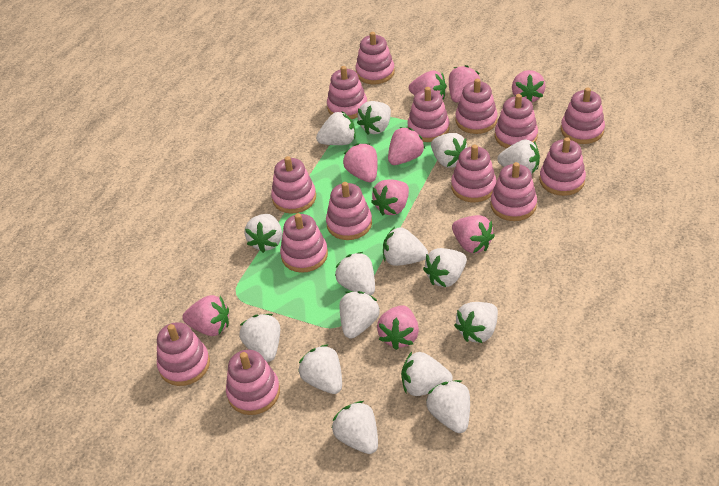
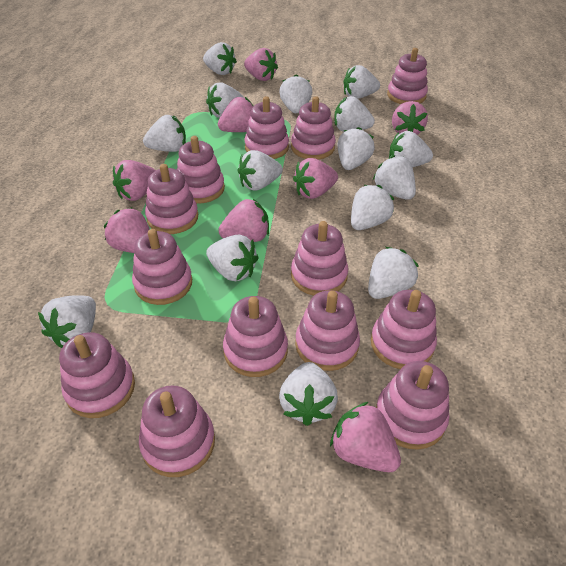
pink stacking toy: [157,322,210,386] [226,350,280,415] [271,156,316,214] [280,213,328,273] [326,182,372,240] [327,66,367,119] [355,32,395,84] [408,87,449,142] [451,144,497,202] [455,78,498,134] [490,162,537,221] [495,94,538,148] [539,137,586,196] [561,88,605,144] = 14 -> [59,332,135,418] [132,229,192,305] [139,385,215,477] [145,164,198,234] [177,136,225,204] [223,296,288,377] [244,96,289,159] [291,96,336,160] [291,221,348,296] [295,290,360,371] [371,290,437,369] [376,361,449,450] [387,48,428,104] = 13
pink strawberry: [182,295,229,336] [343,143,378,182] [371,180,409,215] [377,305,419,350] [388,127,425,165] [409,70,447,100] [449,65,481,103] [452,215,495,253] [512,70,546,102] = 9 -> [104,207,150,253] [113,160,156,201] [218,97,253,132] [218,199,269,242] [244,48,278,81] [293,158,338,199] [330,402,401,472] [392,101,428,135] = 8

